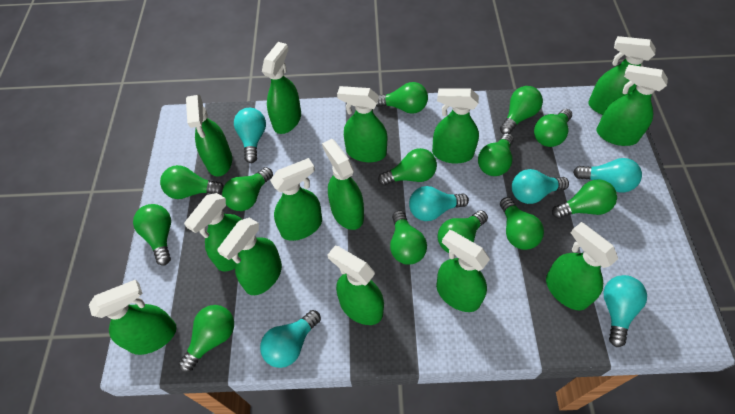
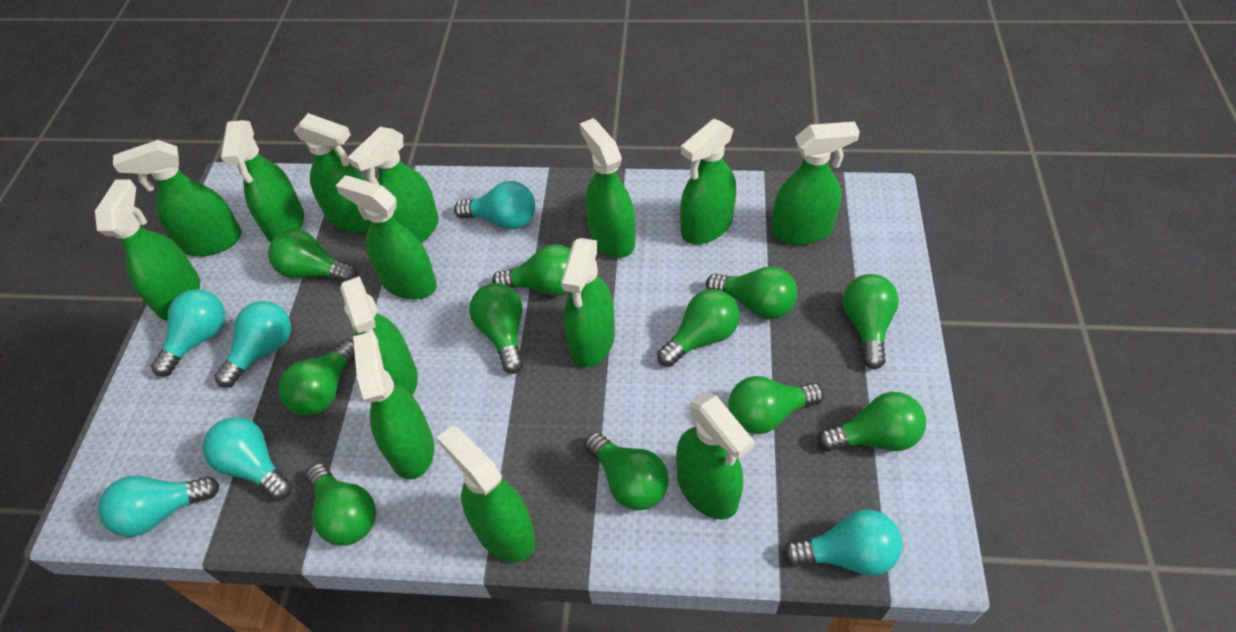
green light bulb: [133,204,171,265] [160,165,224,199] [178,305,234,372] [222,167,273,211] [376,82,428,114] [378,148,437,186] [390,210,427,265] [438,210,488,253] [478,133,514,176] [500,86,543,134] [500,197,544,250] [534,109,572,147] [552,180,617,219] = 13 -> [268,229,357,282] [278,339,355,416] [306,463,376,546] [469,283,523,374] [492,244,571,296] [585,432,669,510] [657,289,740,367] [706,266,797,319] [728,376,824,434] [818,392,926,452] [843,274,899,369] = 11

